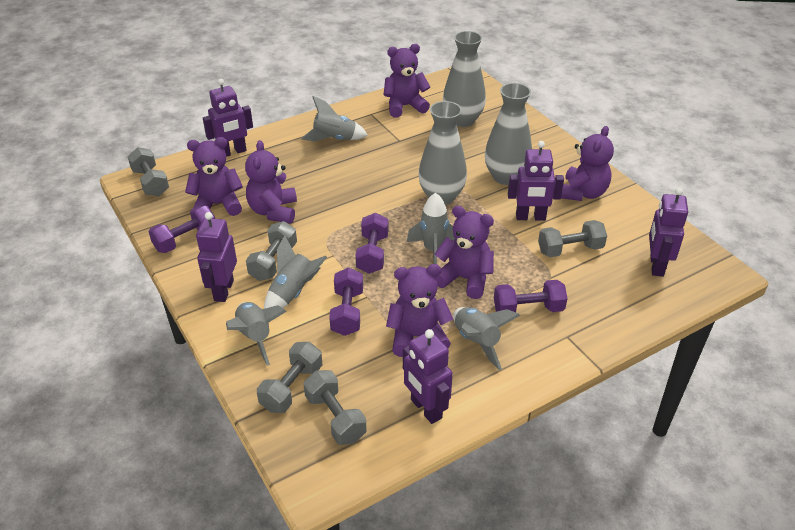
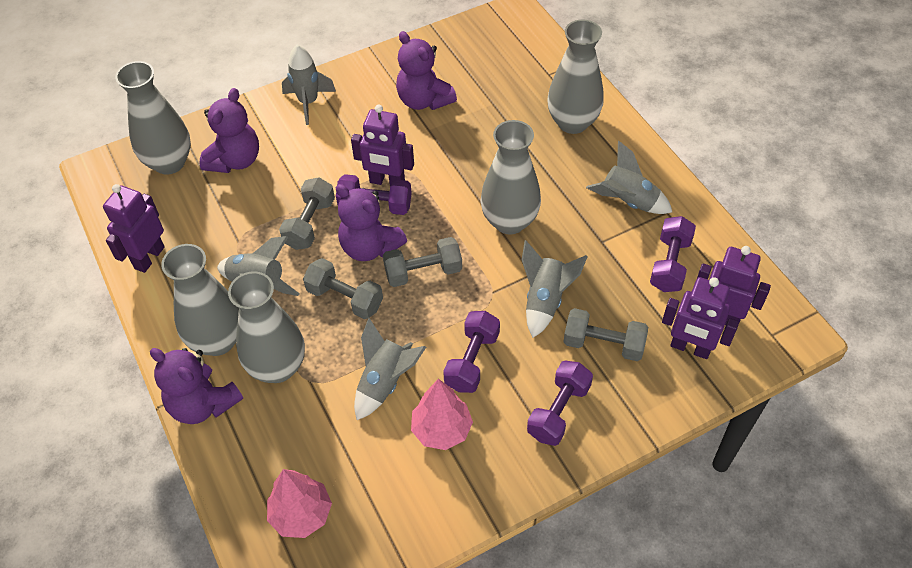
grey dumbbell: [127,147,169,196] [246,221,297,281] [257,342,322,413] [304,370,367,445] [538,220,607,257] = 5 -> [279,177,335,250] [303,258,383,319] [383,237,462,287] [563,308,648,361] = 4
grey vase: [418,101,467,205] [443,31,486,127] [485,83,532,185] = 3 -> [115,61,191,175] [161,244,239,356] [228,271,305,383] [481,120,541,235] [547,20,603,134] = 5
pink tree: none = 0 -> [267,469,332,538] [411,379,473,450] = 2
purple robot: [196,212,237,302] [203,79,253,157] [403,329,453,424] [508,141,564,221] [649,188,688,277] = 5 -> [103,184,165,273] [351,105,414,186] [662,277,739,359] [697,246,771,325] = 4
purple teddy bear: [185,137,243,216] [245,140,297,223] [384,44,430,118] [386,264,453,357] [434,206,494,299] [561,126,614,201] = 6 -> [150,348,243,424] [199,88,259,173] [335,184,407,261] [396,31,457,110] = 4

